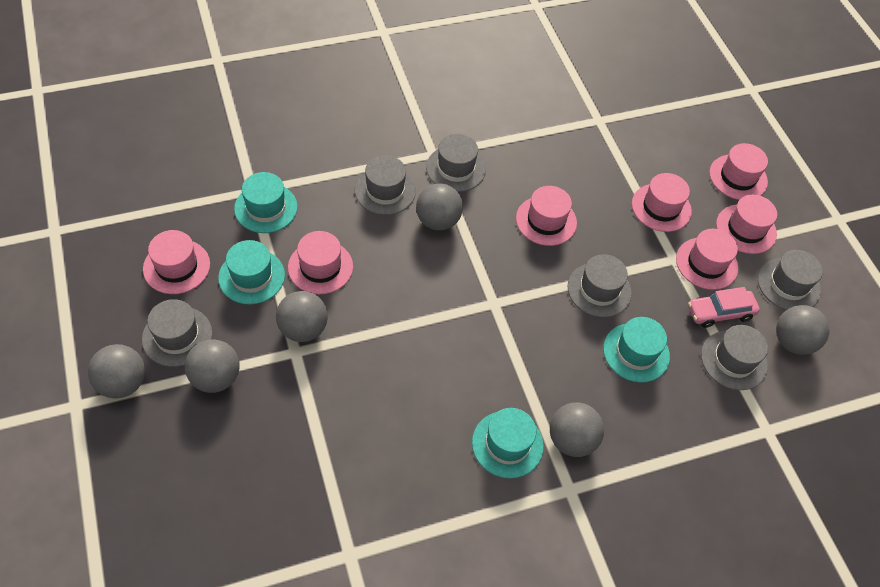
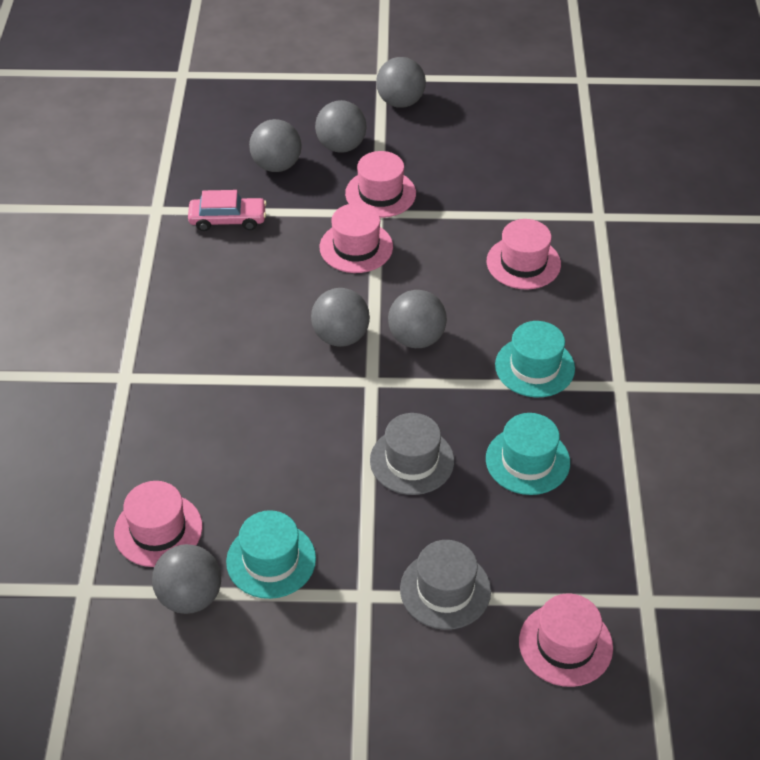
grey hat: [142,299,213,367] [355,155,416,215] [426,134,486,192] [568,254,632,317] [701,325,768,390] [758,250,823,310] = 6 -> [370,413,454,495] [400,540,491,630] = 2
pink hat: [143,230,210,294] [288,231,353,294] [516,186,577,246] [632,173,692,232] [676,229,738,290] [709,143,768,200] [716,195,777,254] = 7 -> [114,481,202,567] [320,203,393,273] [345,151,416,218] [487,219,561,290] [519,593,613,687] = 5
turquoise hat: [218,240,285,304] [234,172,298,233] [472,408,544,478] [603,317,670,383] = 4 -> [226,510,316,599] [486,413,570,495] [495,321,575,397] = 3

